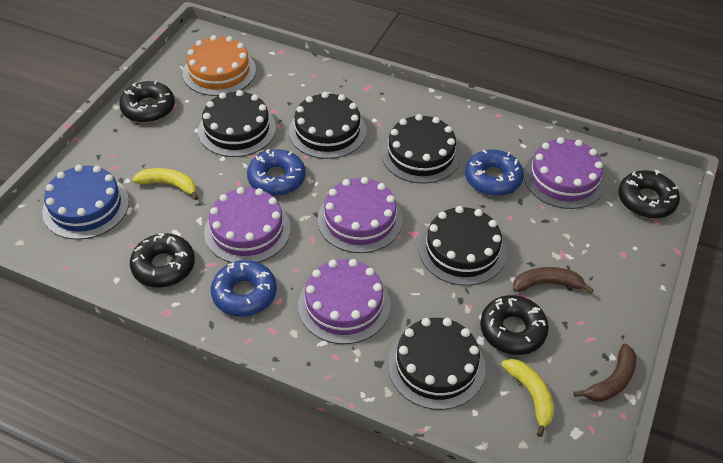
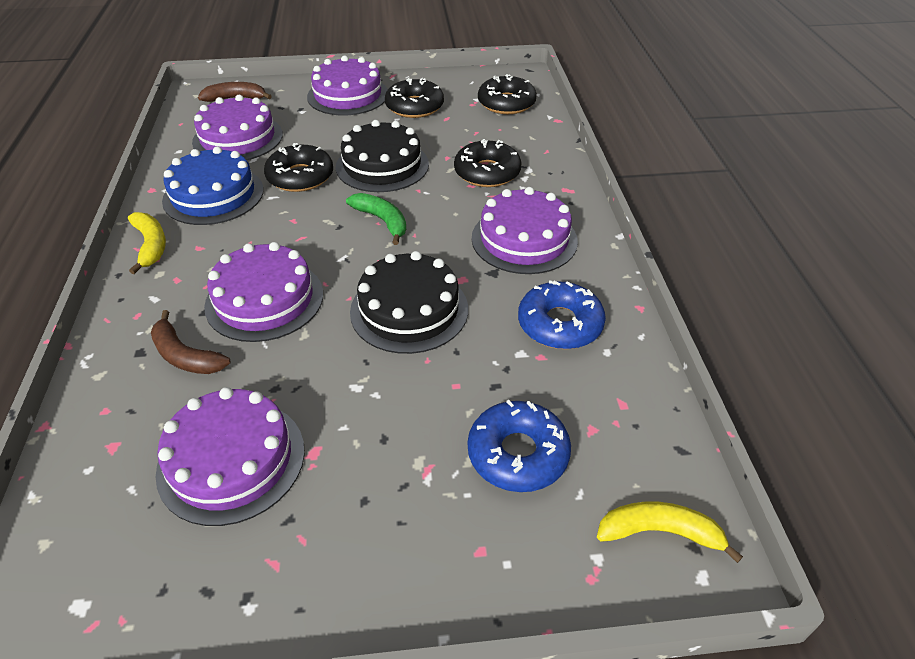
black cake: [198,90,276,157] [289,92,367,159] [382,114,461,184] [388,318,486,410] [419,206,507,286] = 5 -> [336,120,429,192] [350,251,468,354] = 2
blue donut: [211,260,277,317] [247,149,306,196] [465,150,524,196] = 3 -> [468,400,571,492] [518,280,606,349] = 2
green banana: none = 0 -> [346,193,406,245] = 1
orange cake: [183,35,256,96] = 1 -> none = 0
purple cake: [204,187,291,263] [298,259,390,344] [317,177,403,253] [524,137,606,209] = 4 -> [156,387,305,526] [192,95,283,160] [204,242,323,342] [307,55,388,115] [472,187,578,274] = 5

